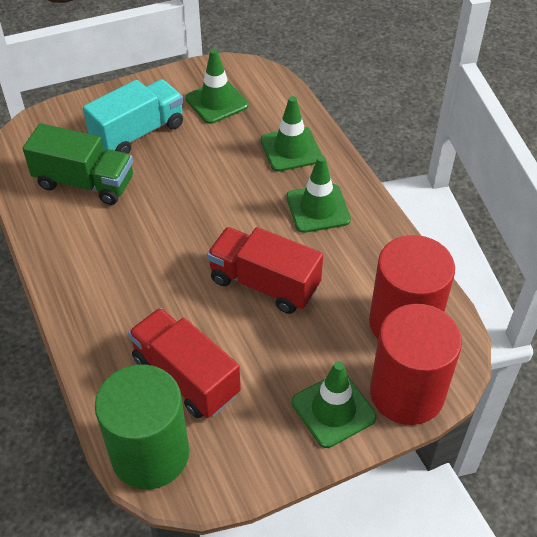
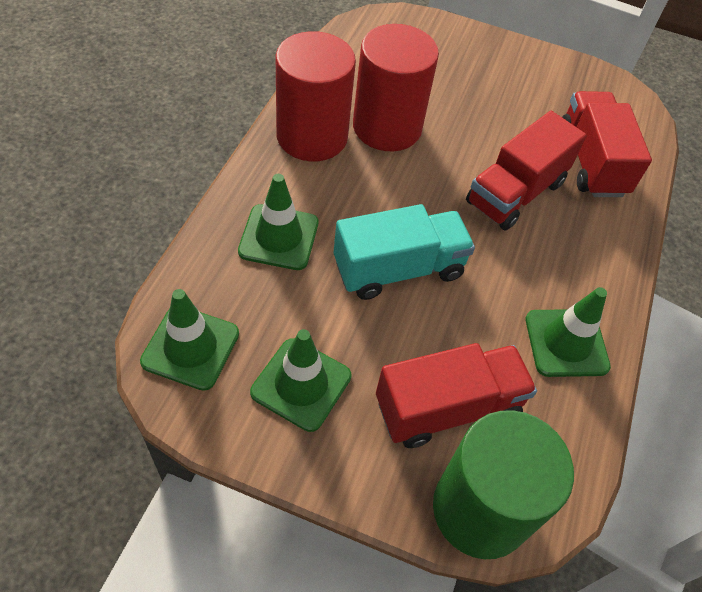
green truck: [23,123,133,205] = 1 -> none = 0
red truck: [128,308,241,418] [207,227,323,314] = 2 -> [376,343,537,448] [466,111,587,231] [562,91,652,197] = 3

